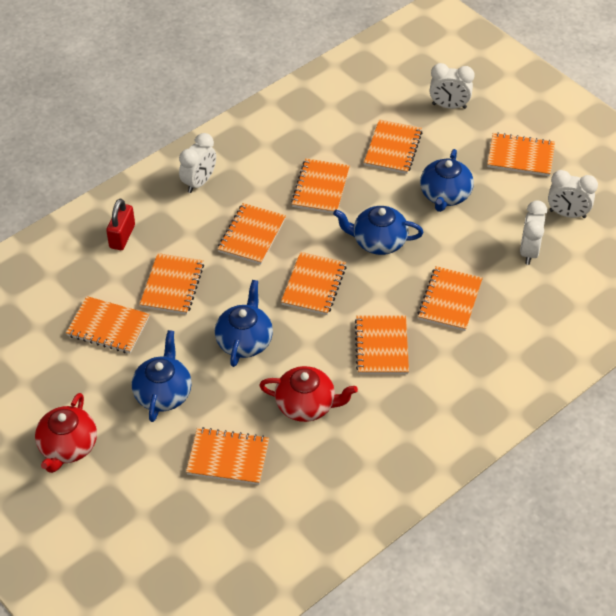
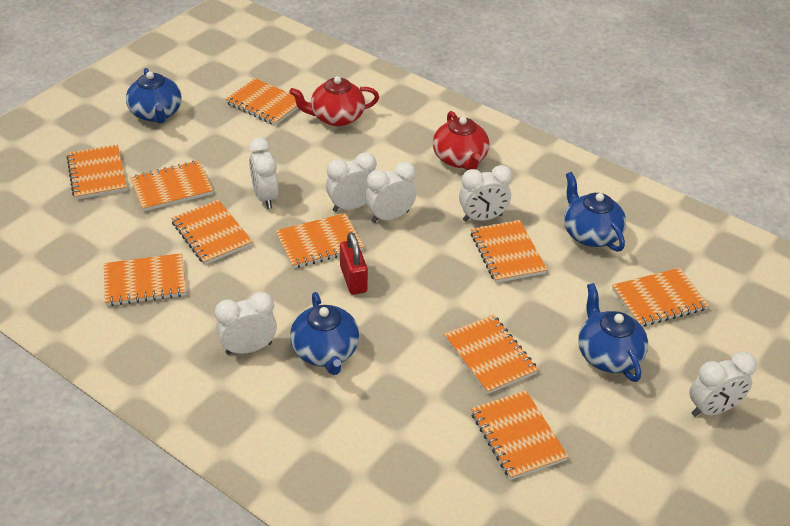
white clock: [179,133,216,193] [430,63,474,109] [520,200,547,265] [548,170,598,218] = 4 -> [215,292,277,355] [248,138,278,209] [326,152,377,212] [365,162,417,223] [459,165,513,222] [689,352,757,417] = 6

